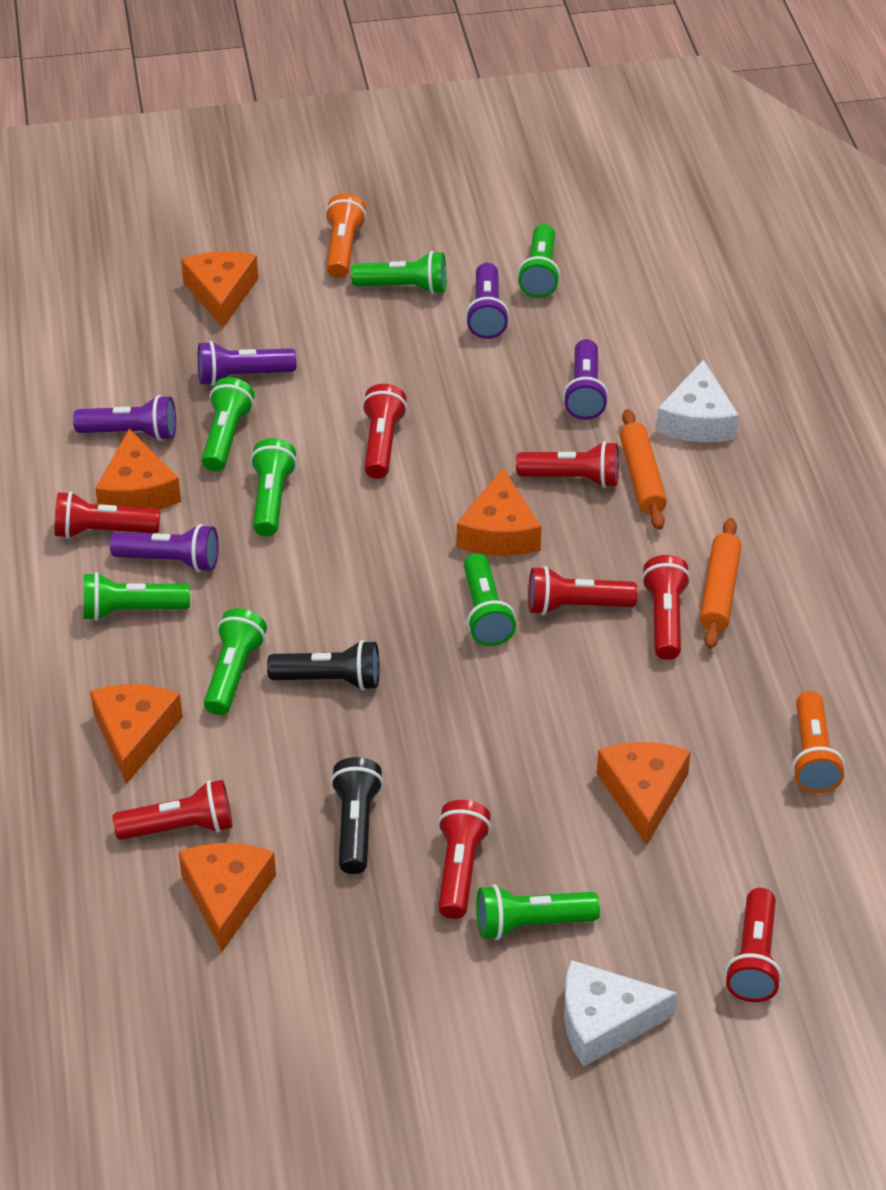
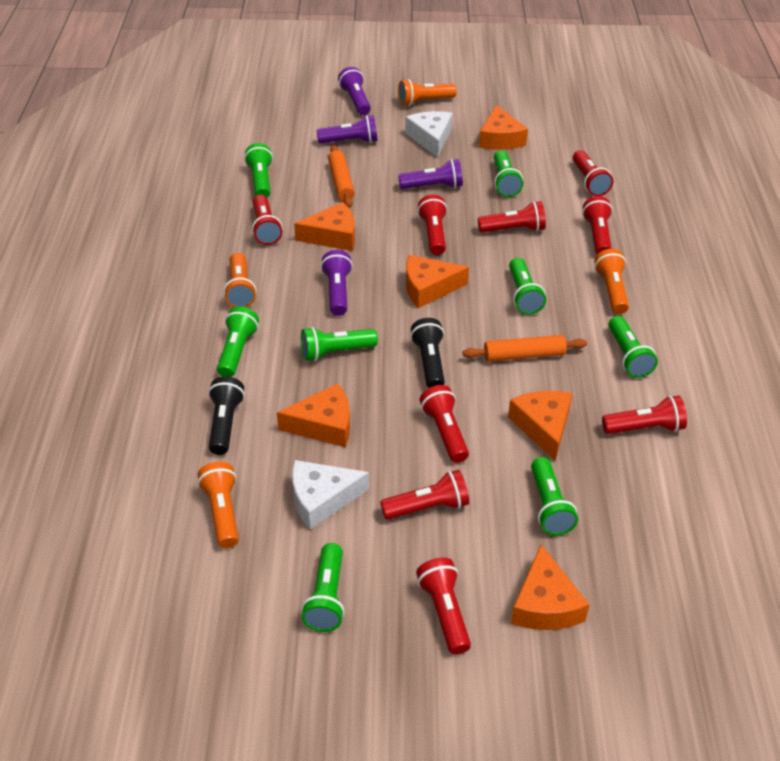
orange flashlight: [325,193,367,278] [792,691,845,793] = 2 -> [197,462,239,548] [223,252,257,308] [398,79,457,106] [594,249,629,314] = 4
purple flashlight: [73,395,176,441] [110,524,219,572] [198,341,297,386] [465,263,509,339] [563,339,609,420] = 5 -> [317,115,378,143] [321,250,353,316] [338,67,371,115] [398,159,463,189] = 4
red flashlight: [55,491,160,539] [112,780,233,840] [362,384,407,479] [438,800,491,919] [516,441,619,488] [528,566,637,615] [641,555,691,660] [725,888,782,1002] = 8 -> [252,195,283,245] [380,470,469,520] [416,558,471,655] [417,195,447,255] [419,385,469,463] [478,201,546,233] [572,150,613,196] [582,196,613,254] [602,396,687,434] = 9

